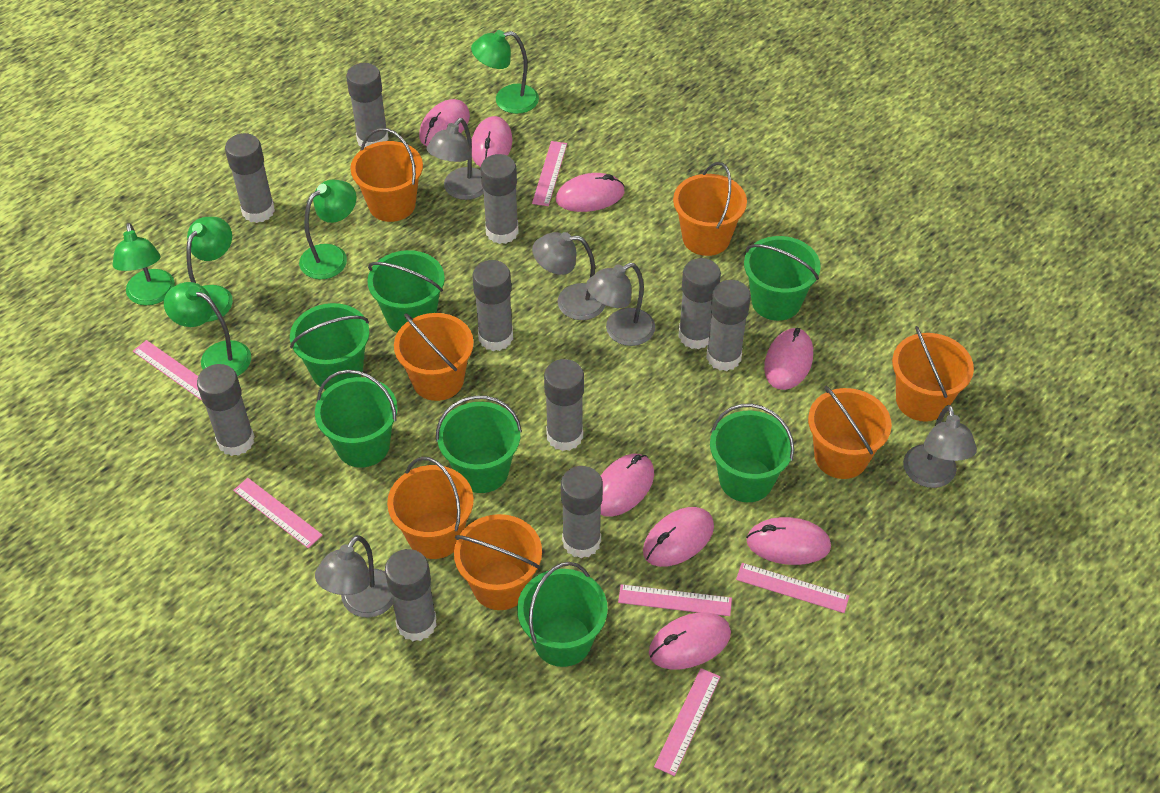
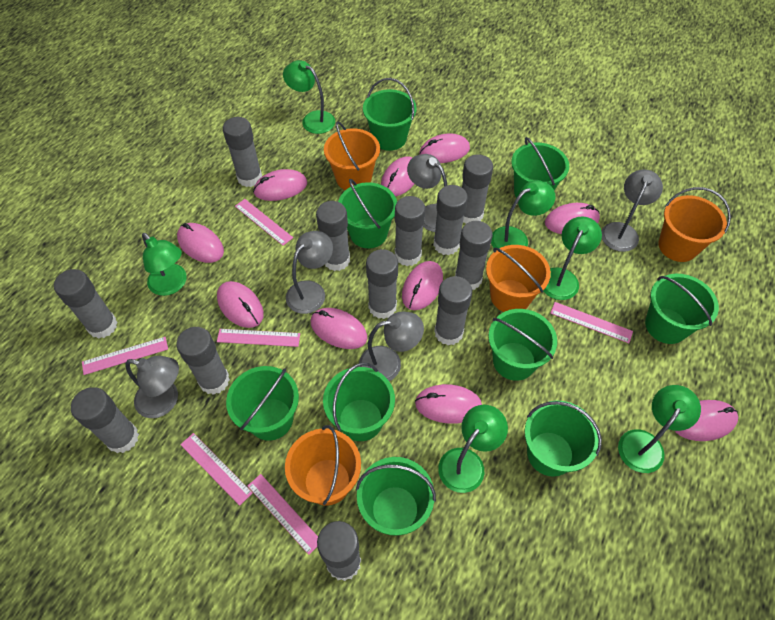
green bucket: [290,303,369,389] [315,370,398,468] [368,250,445,333] [436,395,522,493] [517,562,608,667] [710,403,794,502] [744,236,821,321] = 7 -> [226,366,299,441] [323,363,395,441] [338,179,397,248] [356,457,436,536] [363,78,417,151] [488,309,557,381] [511,137,569,198] [525,400,602,477] [645,274,719,344] = 9
green lamp: [113,223,175,305] [164,282,251,376] [186,217,233,322] [299,180,356,279] [471,30,539,114] = 5 -> [142,233,187,296] [283,60,335,134] [438,405,508,493] [491,180,555,248] [543,217,602,300] [618,385,701,473] = 6
grey glue stick: [197,364,255,456] [225,133,275,223] [346,63,389,148] [385,549,437,641] [472,260,513,351] [480,154,519,244] [544,359,584,451] [561,466,603,558] [678,258,721,349] [706,280,751,371] = 10 -> [54,269,117,339] [71,387,139,453] [176,327,230,395] [223,117,262,187] [316,201,350,271] [317,521,361,581] [366,249,398,319] [395,196,426,266] [433,185,468,255] [434,276,472,345] [455,221,493,290] [462,154,493,224] = 12
orange bucket: [350,128,423,222] [387,457,474,559] [394,313,474,401] [454,514,542,610] [673,162,747,256] [808,386,892,479] [892,326,974,422] = 7 -> [285,425,361,506] [324,122,380,190] [486,245,551,312] [658,187,731,262] = 4
pink mouse: [419,99,470,146] [471,116,512,167] [556,173,625,212] [601,454,654,517] [643,507,714,567] [649,612,731,669] [746,517,831,565] [764,328,813,390] = 8 -> [177,223,224,263] [217,281,264,328] [253,169,307,201] [311,308,367,349] [381,156,414,197] [402,261,443,310] [415,384,482,424] [419,133,470,163] [545,203,600,234] [675,400,738,441] = 10

